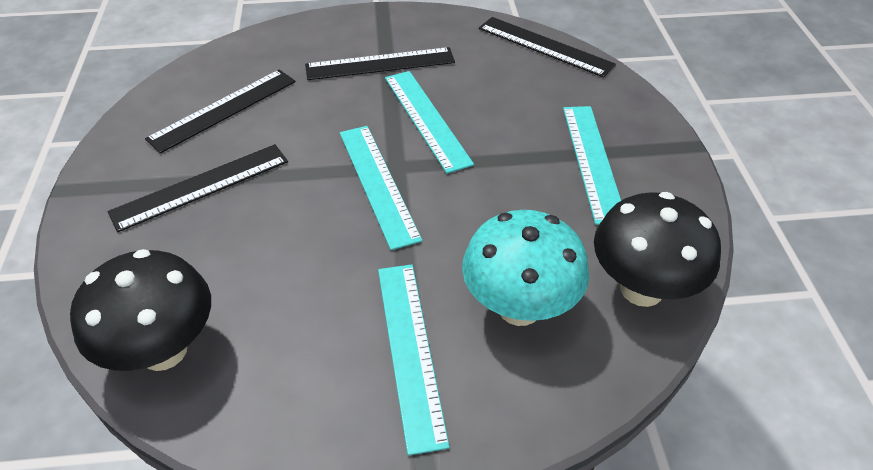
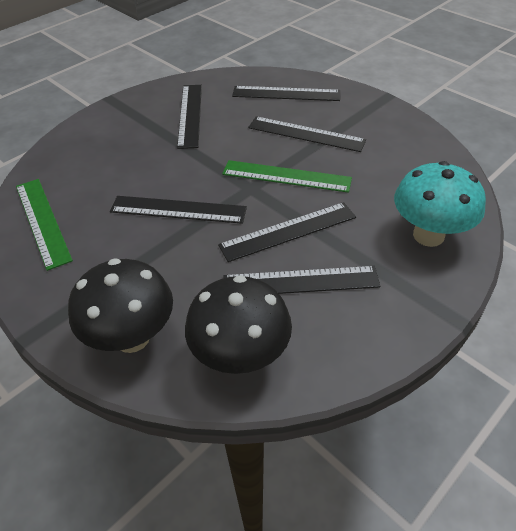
black ruler: [107,144,288,232] [145,70,296,153] [305,47,455,80] [479,17,616,78] = 4 -> [110,196,247,224] [177,85,202,149] [218,202,356,262] [223,266,381,294] [232,86,340,101] [248,116,366,152] = 6
green ruler: none = 0 -> [16,179,73,271] [222,160,352,193] = 2
turquoise ruler: [340,126,422,250] [378,264,450,455] [385,71,474,174] [563,106,621,225] = 4 -> none = 0

